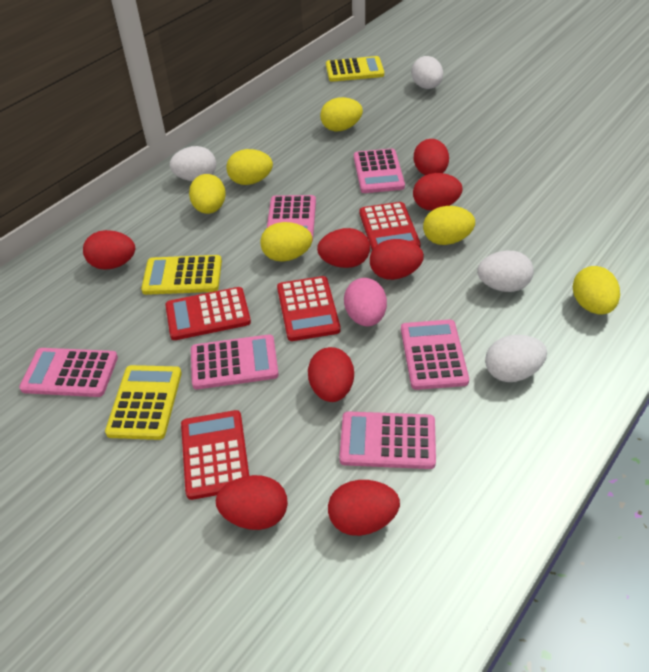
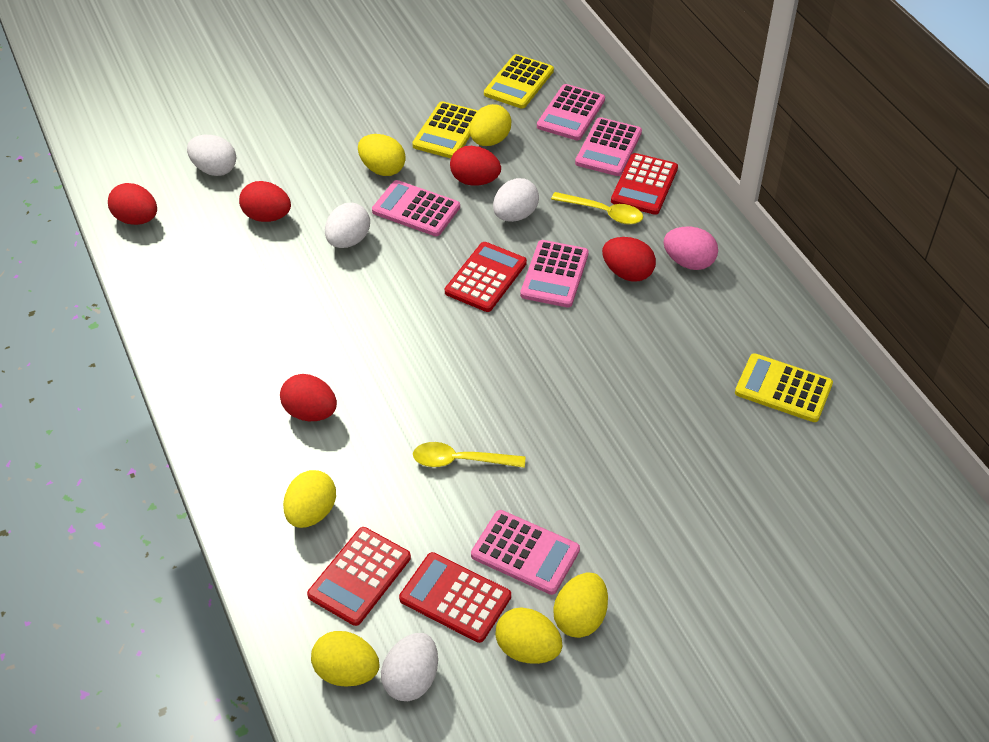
pink calculator: [19,348,118,397] [191,334,279,389] [267,195,316,241] [339,411,436,469] [354,149,405,193] [401,320,469,390] = 6 -> [372,180,460,236] [471,510,580,595] [520,240,589,308] [537,84,605,140] [575,117,642,176] = 5
red egg: [83,230,135,270] [216,475,288,530] [308,347,354,402] [317,228,370,268] [328,480,400,536] [370,239,424,280] [413,173,462,210] [414,139,449,175] = 8 -> [108,183,157,225] [239,181,291,222] [280,374,337,421] [450,146,501,186] [602,237,656,282] = 5
yellow spoon: none = 0 -> [413,442,525,468] [551,192,643,224] = 2

